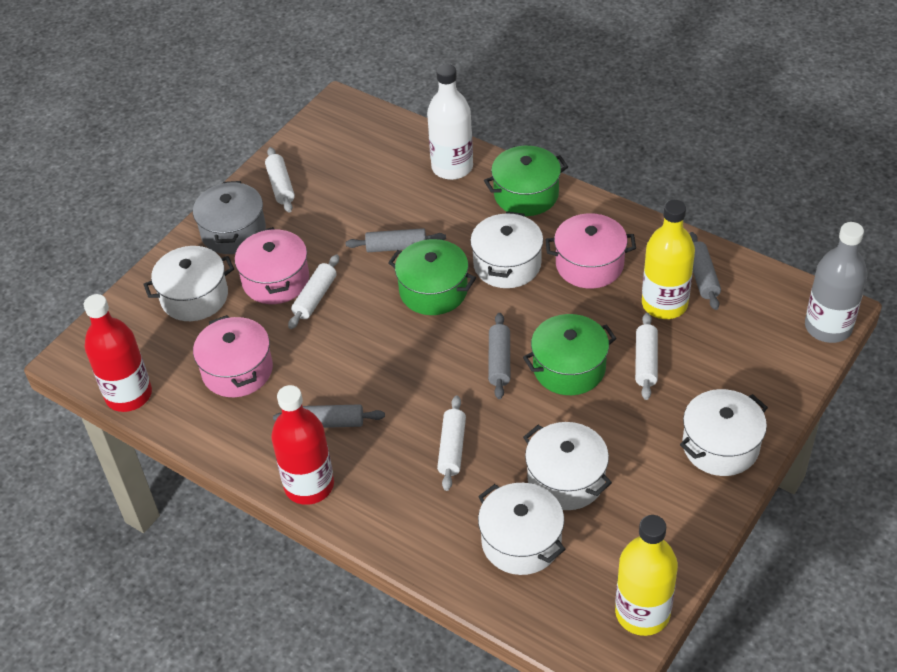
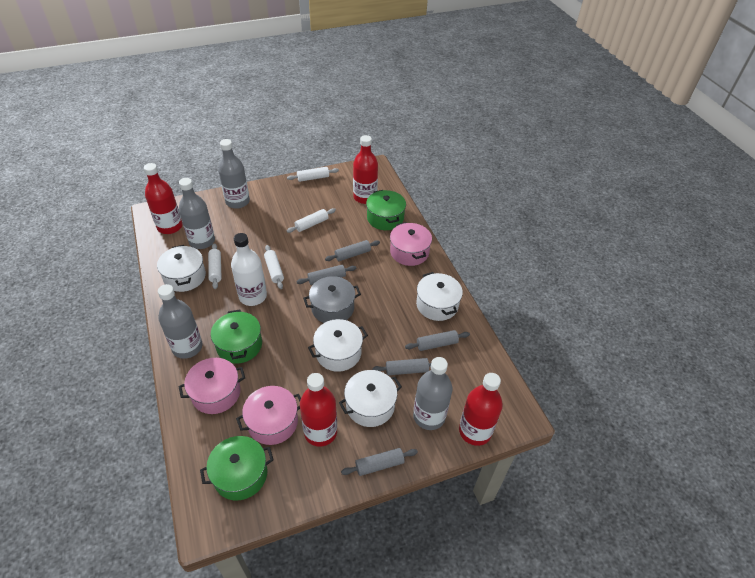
grey bottle: [805,222,867,343] = 1 -> [158,284,203,359] [179,178,215,249] [218,139,250,209] [413,357,452,430] = 4
grey rolling pin: [273,404,385,428] [345,228,446,252] [488,313,510,399] [689,232,721,310] = 4 -> [296,265,356,285] [325,240,380,261] [341,448,418,476] [372,358,431,375] [405,330,470,351] = 5
red bottle: [83,294,152,412] [271,385,334,505] = 2 -> [144,163,182,234] [300,373,337,447] [353,135,378,204] [459,373,503,446] = 4
white pot: [143,246,234,321] [470,211,543,288] [478,483,566,575] [523,422,612,510] [680,389,768,476] = 5 -> [157,245,206,292] [308,319,368,372] [339,370,402,427] [416,272,463,321] = 4
yellow bottle: [615,515,678,636] [642,200,695,319] = 2 -> none = 0

